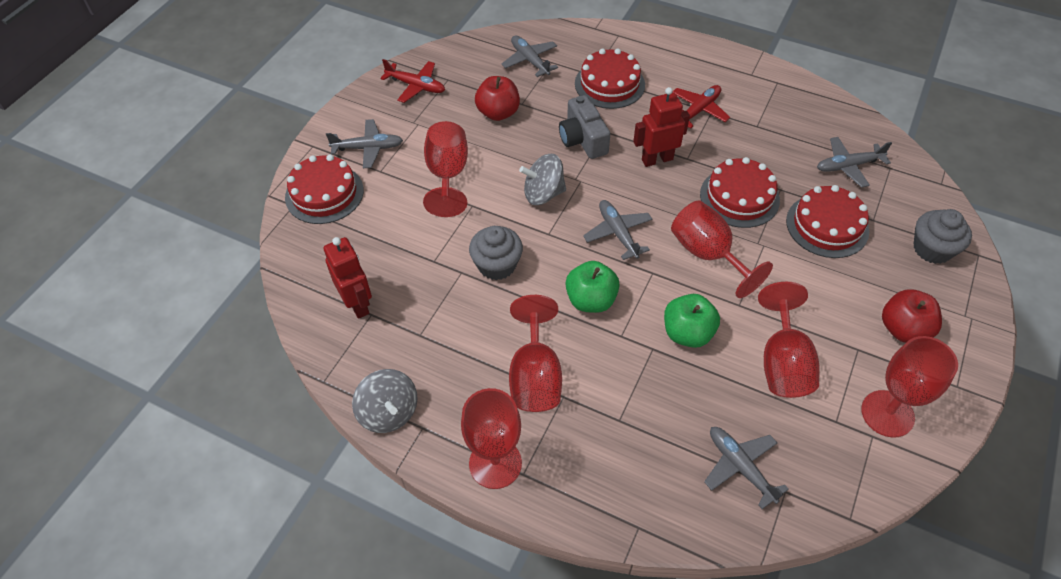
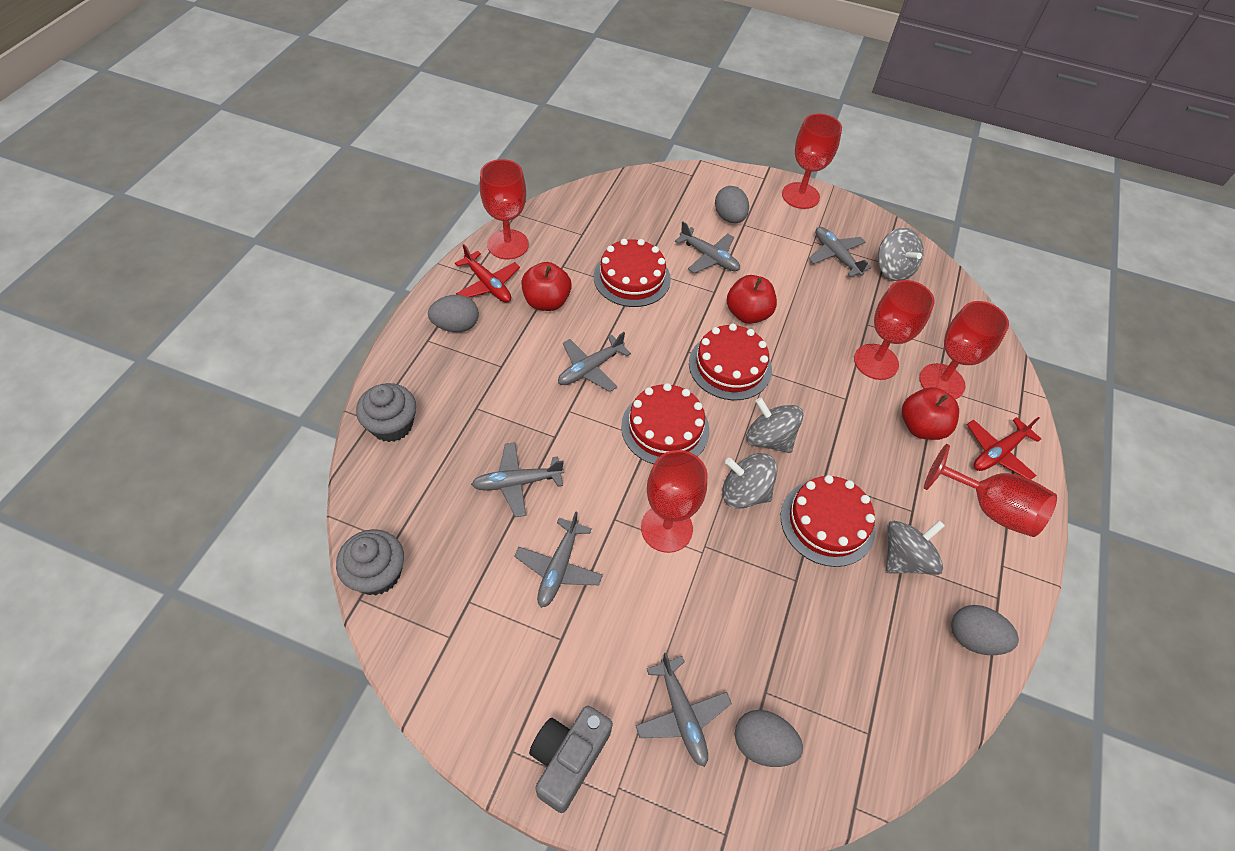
green apple: [565,261,620,313] [664,294,720,348] = 2 -> none = 0
grey egg: none = 0 -> [428,295,479,332] [715,186,749,223] [735,710,803,767] [951,605,1019,655] = 4
grey plane: [326,119,403,168] [501,35,558,77] [583,200,653,260] [704,427,789,509] [817,137,892,188] = 5 -> [471,442,564,517] [514,511,603,608] [558,332,631,392] [635,653,732,767] [675,222,740,273] [808,227,872,277] = 6
grey spinning top: [352,369,417,433] [519,154,566,205] = 2 -> [722,453,777,509] [747,398,803,453] [878,227,924,281] [886,520,945,575] = 4
red apple: [475,76,520,121] [882,289,942,343] = 2 -> [521,262,572,311] [727,275,777,324] [902,387,959,440] = 3
red robot: [323,237,372,319] [633,87,690,167] = 2 -> none = 0

